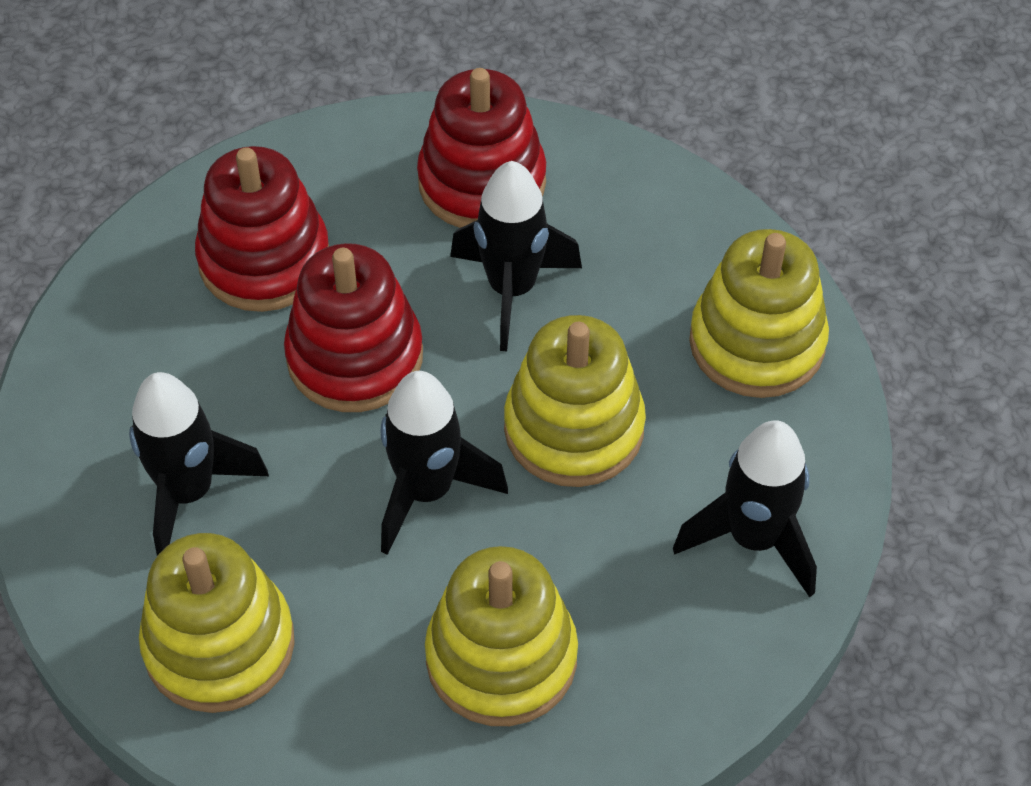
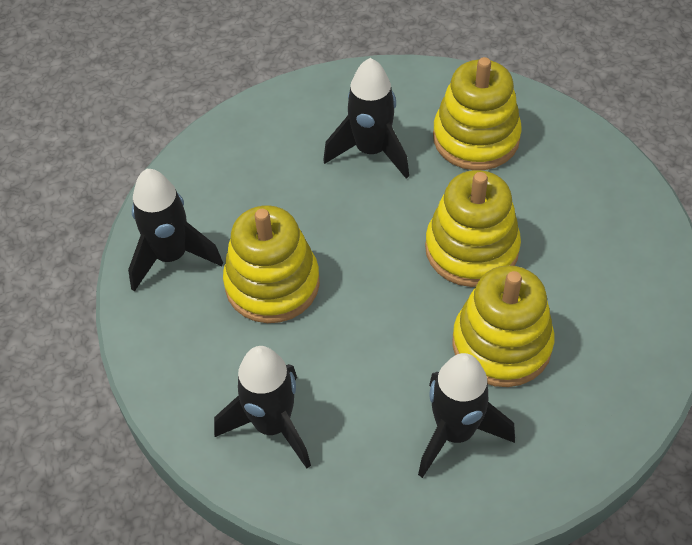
red stacking toy: [195,146,329,312] [284,243,423,412] [417,68,546,228] = 3 -> none = 0

